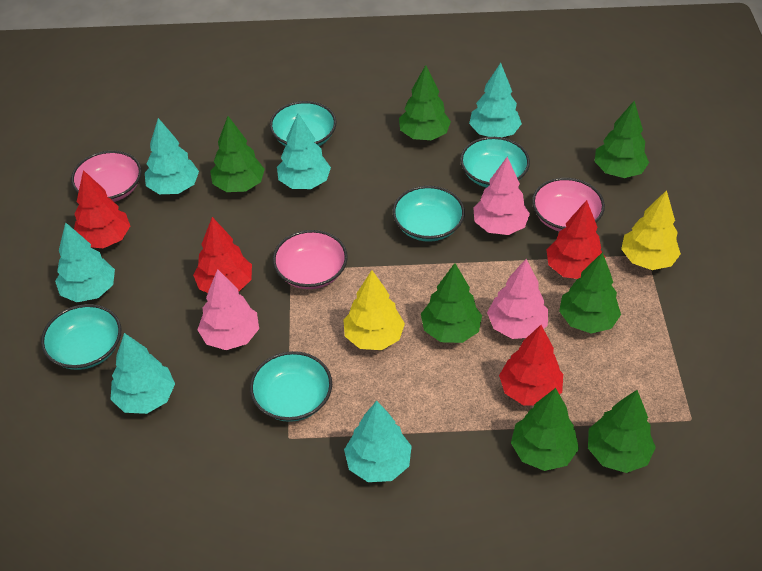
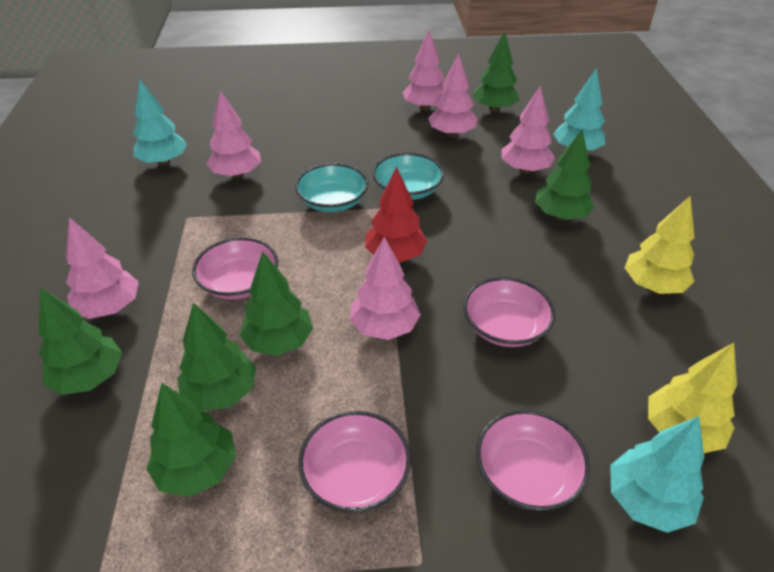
green tree: [210,116,265,192] [399,65,451,140] [421,263,482,343] [511,388,579,471] [559,252,621,334] [588,390,656,473] [594,101,649,178] = 7 -> [39,288,122,395] [146,383,236,497] [177,303,256,411] [240,251,313,356] [472,31,519,112] [535,130,595,220] = 6
pink bowl: [71,151,142,202] [273,230,348,289] [532,178,605,231] = 3 -> [192,237,278,300] [299,411,411,512] [463,277,555,347] [476,410,590,511] = 4
pink tree: [197,269,259,350] [473,157,530,235] [487,259,548,339] = 3 -> [66,217,139,319] [206,90,261,178] [349,237,421,340] [402,30,445,110] [428,53,478,137] [502,87,555,173] = 6
red tree: [74,170,130,248] [193,217,252,293] [499,325,563,406] [547,200,605,279] = 4 -> [365,167,428,262] = 1
turquoise bowl: [41,304,121,370] [250,351,332,422] [270,101,337,146] [393,186,465,242] [460,137,530,188] = 5 -> [295,163,368,212] [373,153,444,200] = 2
turquoise tree: [55,222,115,302] [110,333,175,414] [145,118,199,194] [277,113,331,189] [344,401,412,482] [469,63,522,137] = 6 -> [133,80,187,165] [553,68,605,150] [610,416,704,533] = 3

